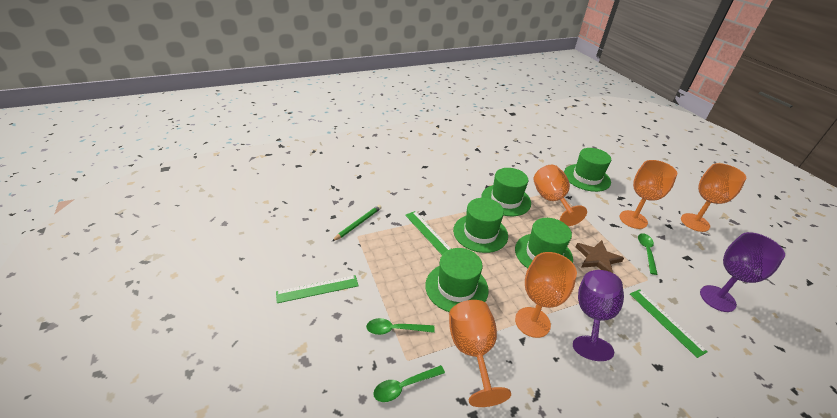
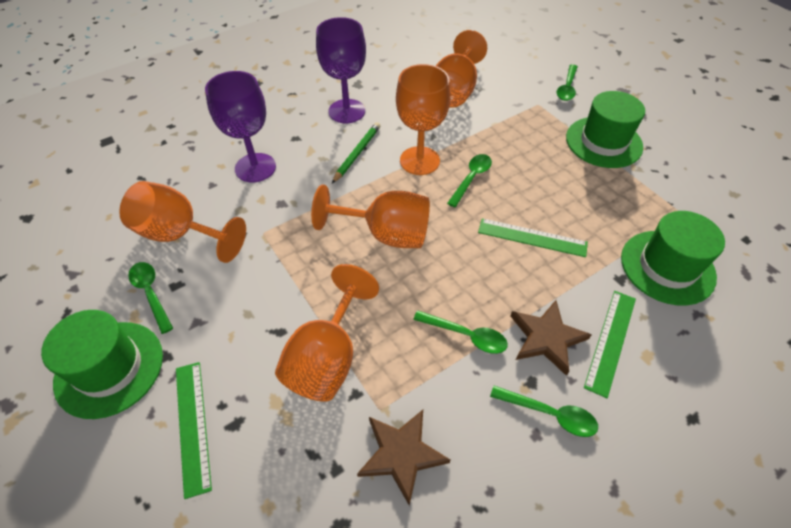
brown star: [576,240,624,273] = 1 -> [357,410,450,506] [511,300,592,376] = 2
green hat: [425,248,489,312] [453,198,508,253] [481,168,531,216] [515,218,573,268] [564,148,611,192] = 5 -> [41,310,163,419] [566,91,645,168] [621,211,725,306] = 3
green spoon: [366,318,435,335] [373,365,445,402] [638,233,658,275] = 3 -> [128,262,173,334] [413,311,508,354] [447,154,492,207] [490,386,598,437] [557,64,578,101] = 5

